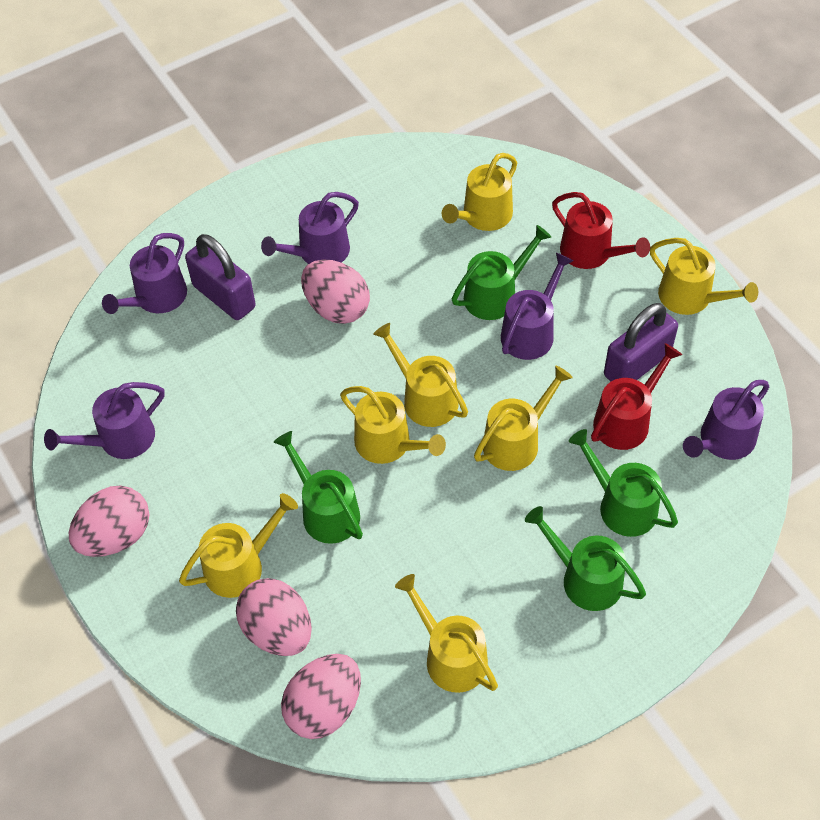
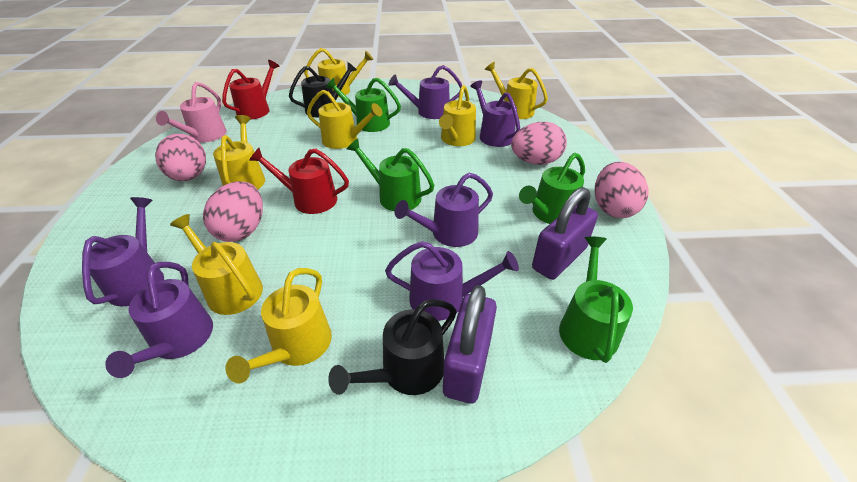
black watering can: none = 0 -> [289,62,357,117] [328,299,457,395] = 2
pink watering can: none = 0 -> [156,82,227,143] = 1
purple watering can: [44,382,165,459] [102,233,187,314] [261,192,359,264] [501,253,574,360] [683,380,769,460] = 5 -> [82,197,164,306] [105,262,213,378] [385,241,519,321] [388,65,462,119] [395,173,493,247] [470,80,520,147] = 6

